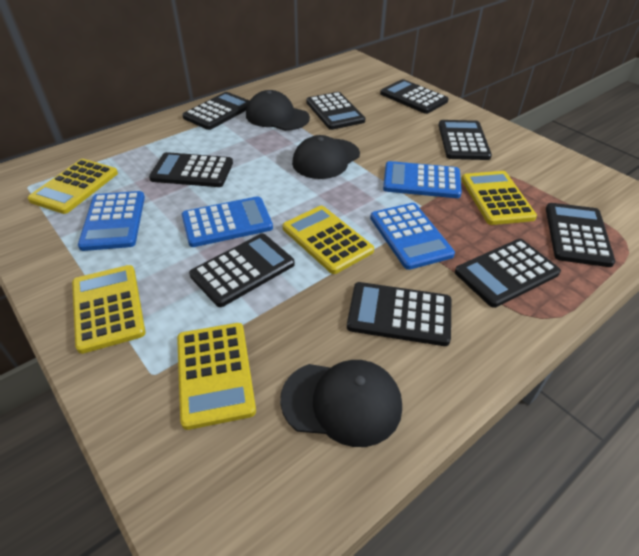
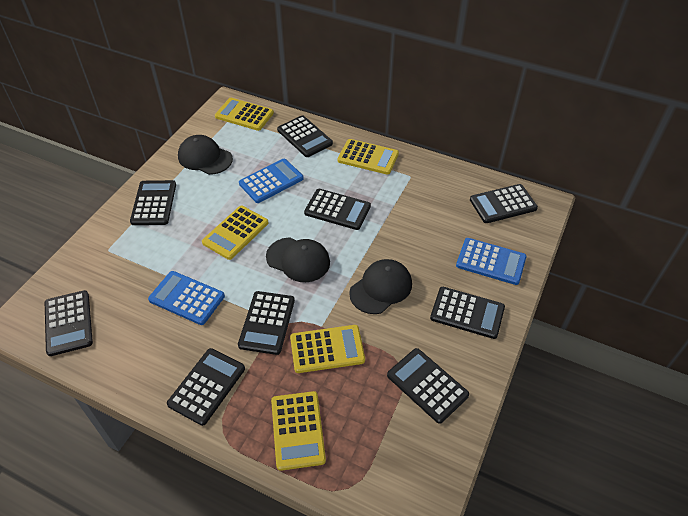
blue calculator: [78,191,145,251] [182,196,273,247] [370,203,455,270] [383,161,462,198] = 4 -> [148,271,225,325] [239,159,304,203] [456,238,527,285] = 3

